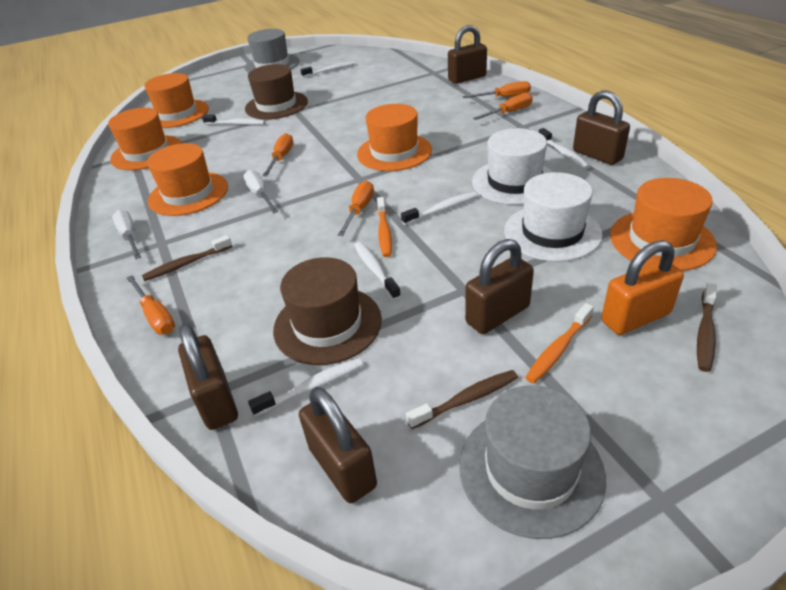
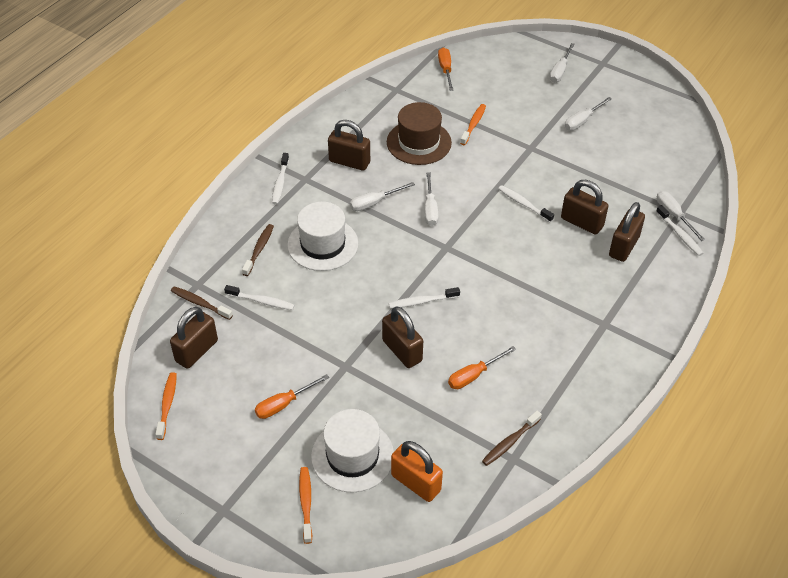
brown hat: [245,64,308,119] [273,257,382,365] = 2 -> [387,102,452,165] = 1
grey hat: [245,29,299,73] [459,385,606,539] = 2 -> none = 0
orange hat: [108,108,182,170] [144,73,209,128] [147,143,228,216] [357,104,432,171] [610,178,717,271] = 5 -> none = 0
orange screwdriver: [127,275,175,334] [263,133,293,176] [338,181,374,236] [462,81,531,98] [473,92,533,120] = 5 -> [255,374,329,419] [438,47,453,91] [448,346,516,389] = 3
orange toothbrush: [377,197,392,257] [525,303,594,384] = 2 -> [155,372,177,440] [299,467,312,544] [460,104,486,145] = 3
white screwdriver: [112,210,141,259] [243,170,279,213] = 2 -> [350,182,415,211] [425,172,438,226] [549,43,575,83] [565,97,612,131] [657,191,705,241] = 5
white toothbrush: [202,115,265,125] [248,358,363,416] [300,61,355,77] [354,242,401,300] [401,192,478,225] [539,128,590,169] = 6 -> [224,285,295,310] [272,153,289,204] [389,287,460,309] [498,185,554,222] [656,205,703,256] = 5

